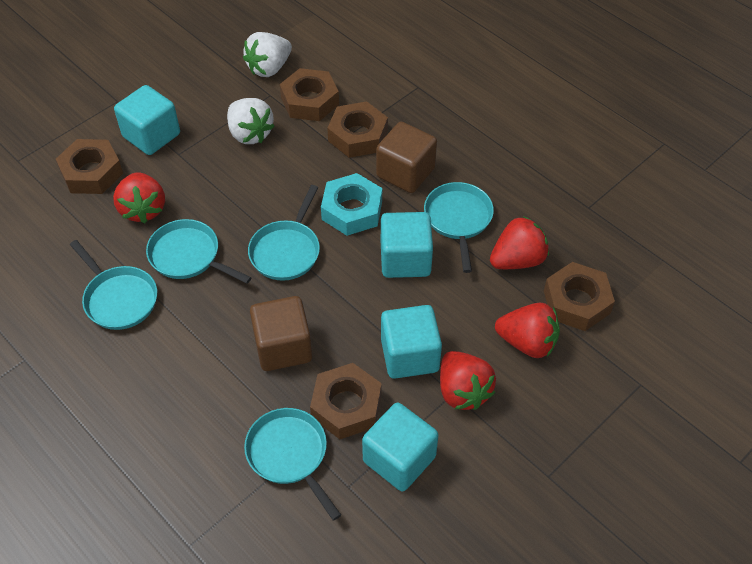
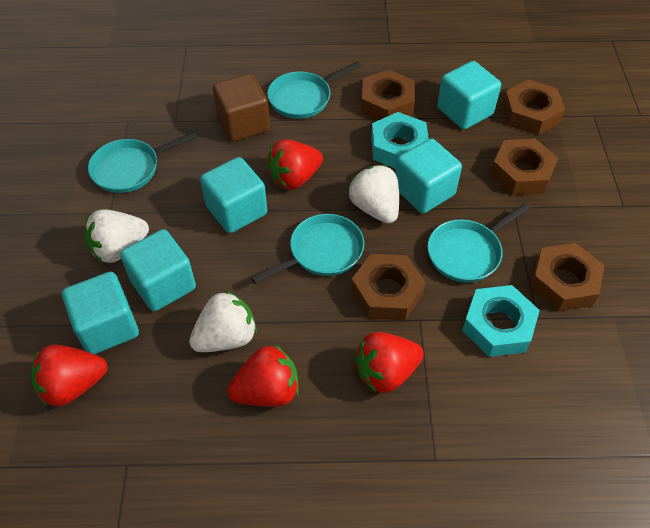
brown cube: [250,296,312,371] [376,122,437,193] = 2 -> [213,74,270,142] = 1
turquoise cube: [114,85,180,155] [362,403,438,491] [381,212,433,278] [381,305,442,379] = 4 -> [62,272,139,354] [120,229,196,311] [200,157,267,233] [395,139,462,213] [437,61,501,129] = 5
turquoise nut: [321,173,382,236] = 1 -> [371,112,429,169] [462,285,540,357] = 2
turquoise pan: [70,240,157,330] [146,219,252,284] [244,408,341,521] [248,185,320,281] [424,182,494,273] = 5 -> [88,132,197,193] [251,214,364,284] [267,61,361,119] [428,203,530,283] = 4
white strawberry: [227,98,274,144] [243,32,292,77] = 2 -> [85,210,149,263] [189,291,257,352] [349,165,399,223] = 3

